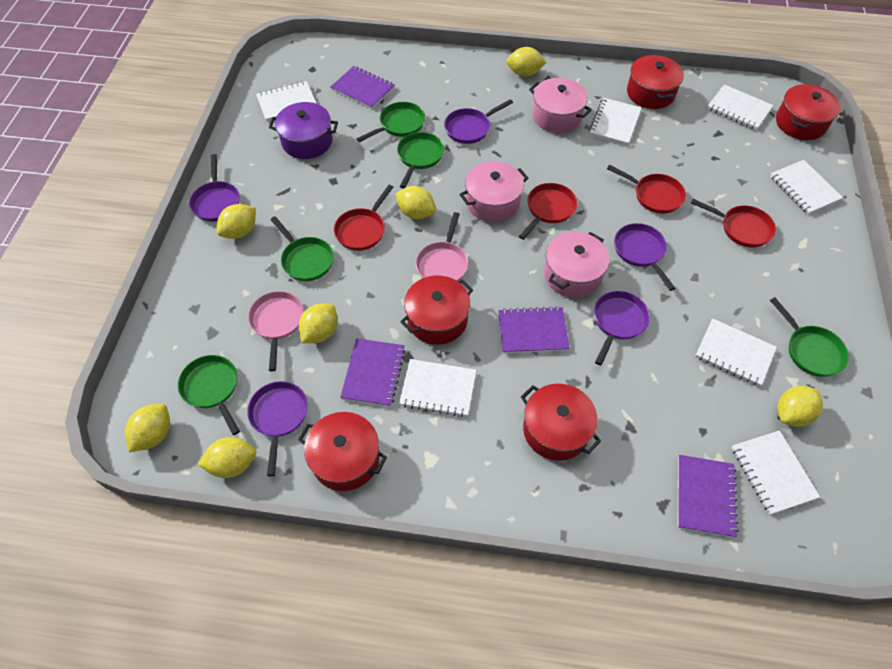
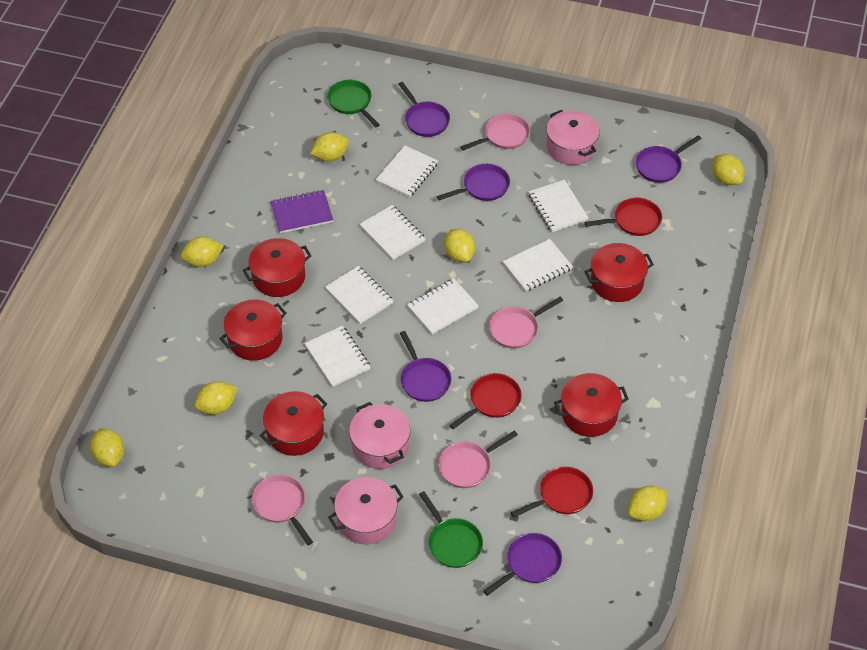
green pan: [178,355,240,435] [270,216,334,281] [357,102,425,142] [397,132,444,189] [770,297,849,377] = 5 -> [327,80,380,127] [419,491,483,568] = 2
pink pan: [248,291,304,371] [416,212,468,281] = 2 -> [252,475,313,545] [438,430,518,488] [461,113,530,151] [489,297,563,349] = 4
purple notebook: [331,66,395,109] [340,338,405,407] [498,306,570,354] [678,455,738,538] = 4 -> [270,190,333,233] = 1
purple pot: [269,102,338,159] = 1 -> none = 0
red pan: [334,185,393,251] [519,183,577,240] [607,165,686,214] [691,199,776,248] = 4 -> [449,373,522,429] [511,467,593,517] [585,198,662,236] = 3

